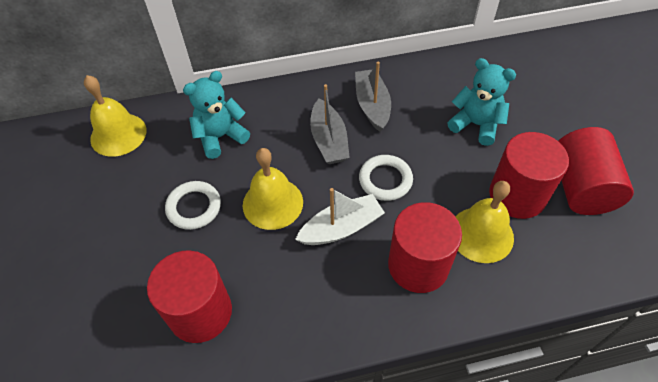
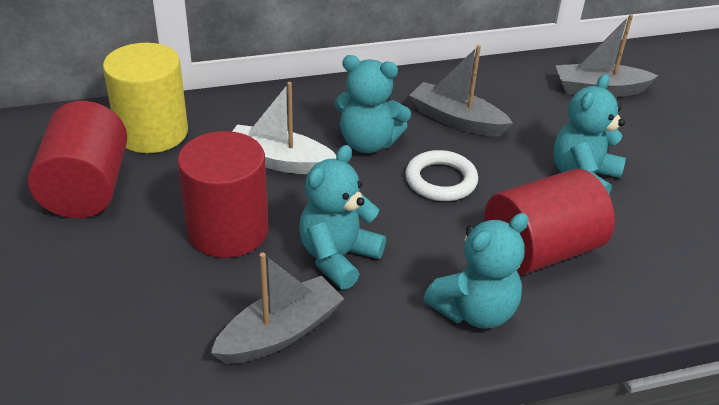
grey boat: [310,84,350,164] [355,62,391,132] = 2 -> [210,252,345,364] [409,45,513,136] [556,14,658,97] = 3
red cylinder: [147,250,232,343] [388,202,462,293] [489,132,569,219] [558,127,634,215] = 4 -> [28,101,127,218] [177,131,269,258] [485,169,615,275] = 3
turquoise teddy bear: [183,71,250,159] [447,58,516,146] = 2 -> [299,145,386,290] [335,55,411,153] [423,213,529,329] [554,74,626,194] = 4
white ring: [165,181,221,230] [359,155,413,201] = 2 -> [405,150,478,201] = 1
yellow bell: [84,75,146,157] [243,148,303,230] [455,181,514,263] = 3 -> none = 0
yellow cylinder: none = 0 -> [103,43,188,153] = 1

